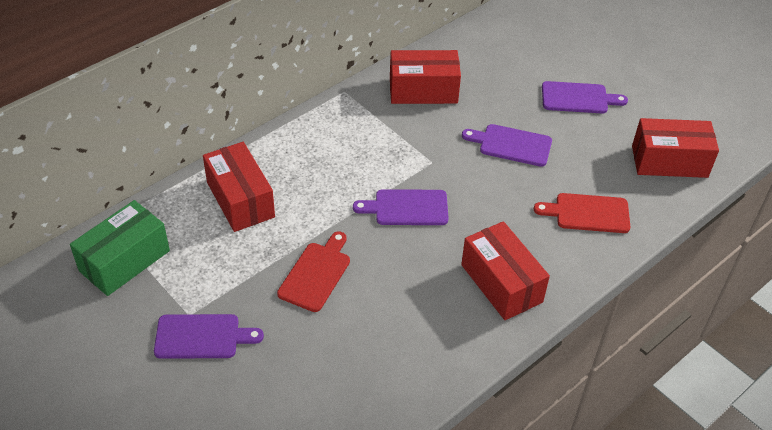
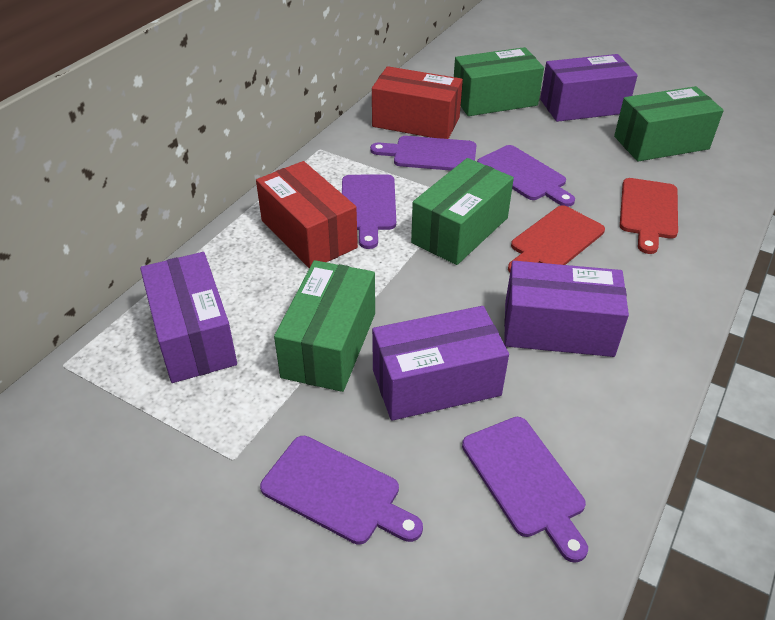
green box: [70,200,170,296] = 1 -> [274,260,375,392] [411,158,514,265] [454,47,544,116] [614,86,724,161] = 4
purple box: none = 0 -> [140,252,237,383] [372,306,509,421] [504,261,629,357] [540,54,638,122] = 4
purple cutting board: [154,314,264,359] [353,189,449,225] [462,124,552,167] [542,81,628,113] = 4 -> [260,436,423,545] [342,174,396,249] [370,136,476,171] [462,417,588,563] [477,145,575,207] = 5
red box: [203,142,275,232] [390,50,461,104] [461,221,550,320] [632,118,719,178] = 4 -> [256,161,358,268] [372,66,463,139] = 2

